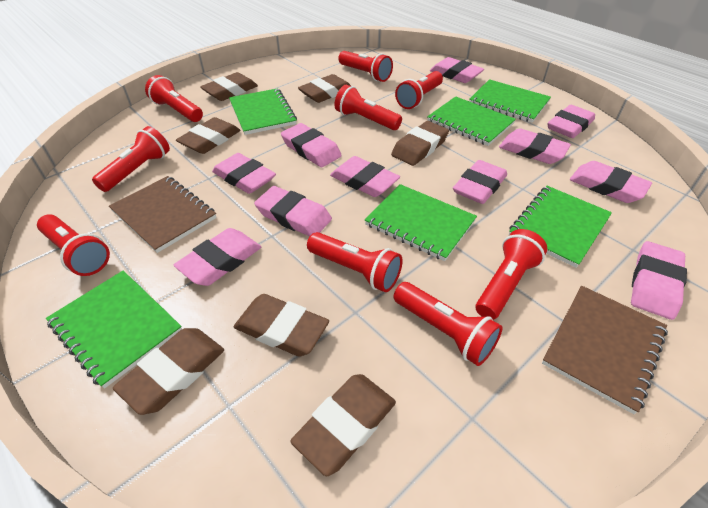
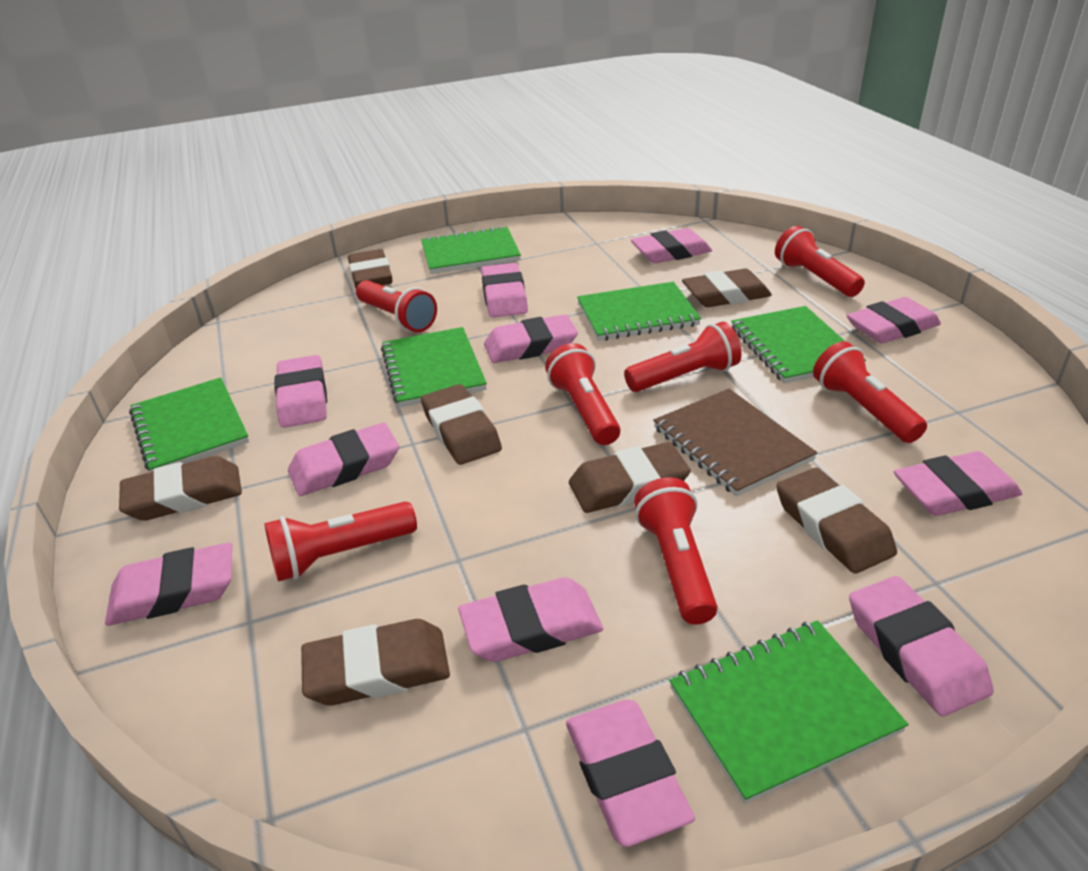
brown notebook: [109,176,217,253] [542,286,668,414] = 2 -> [653,389,817,497] = 1
red flashlight: [37,214,110,276] [92,126,170,192] [145,75,203,122] [307,232,403,292] [335,84,402,130] [338,51,393,82] [394,282,503,366] [395,71,443,109] [476,229,547,320] = 9 -> [265,502,417,582] [356,280,437,332] [545,343,620,445] [624,322,741,392] [634,477,717,625] [775,226,865,297] [813,341,927,443] = 7

